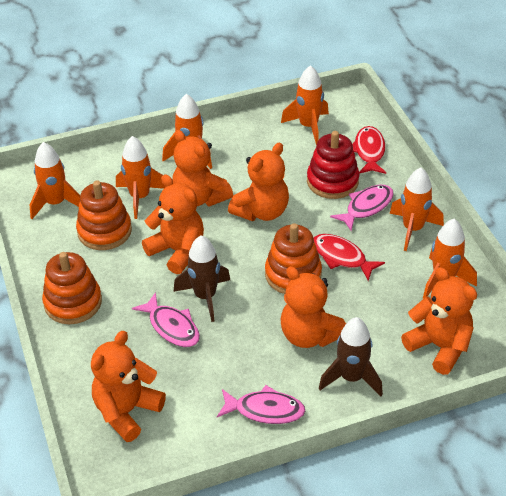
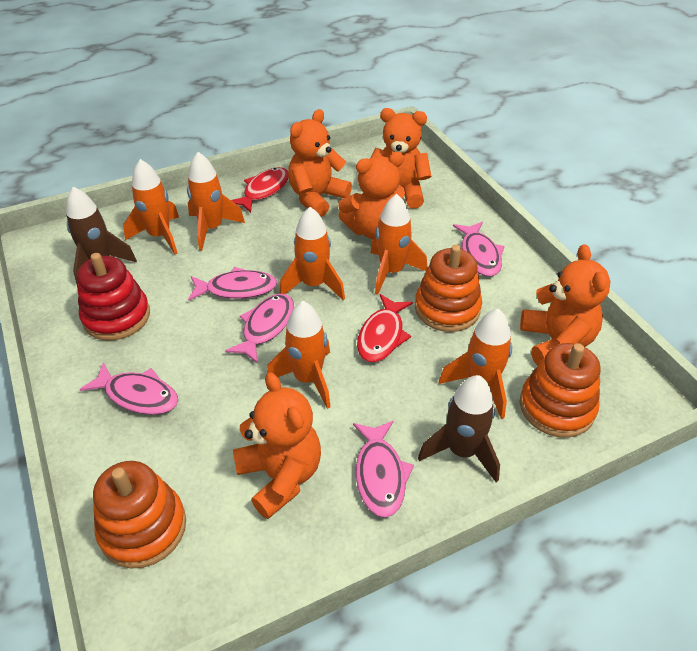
orange teddy bear: [91,331,166,442] [142,174,204,274] [172,130,233,207] [228,143,289,221] [281,266,346,348] [401,267,477,375] = 6 -> [233,372,321,519] [288,109,352,217] [338,152,405,239] [371,108,431,209] [520,244,611,366] = 5
pink fish: [132,292,200,347] [217,385,305,424] [330,185,394,231] = 3 -> [79,362,178,415] [188,267,277,301] [225,294,294,364] [353,421,414,518] [453,221,504,277] = 5

